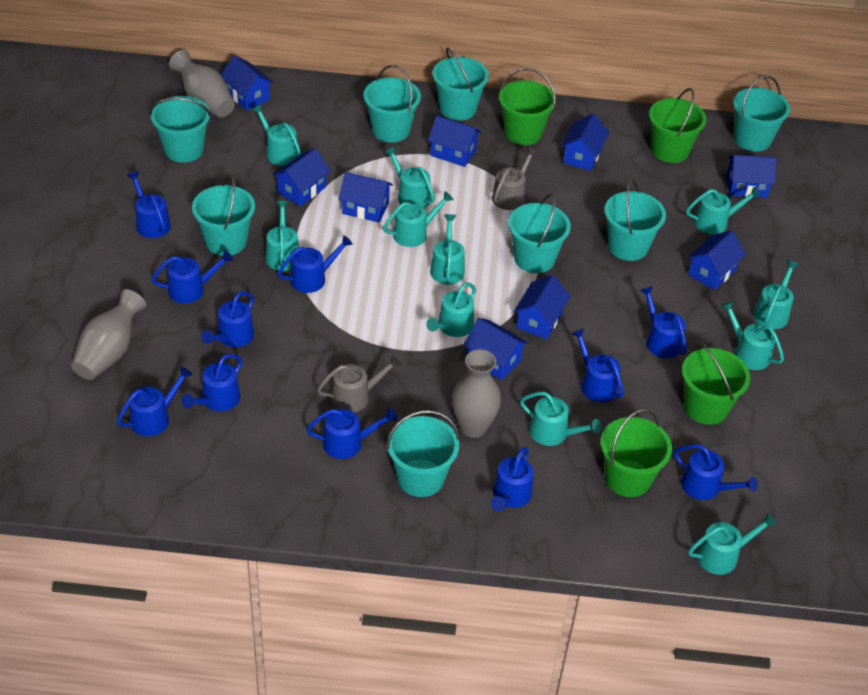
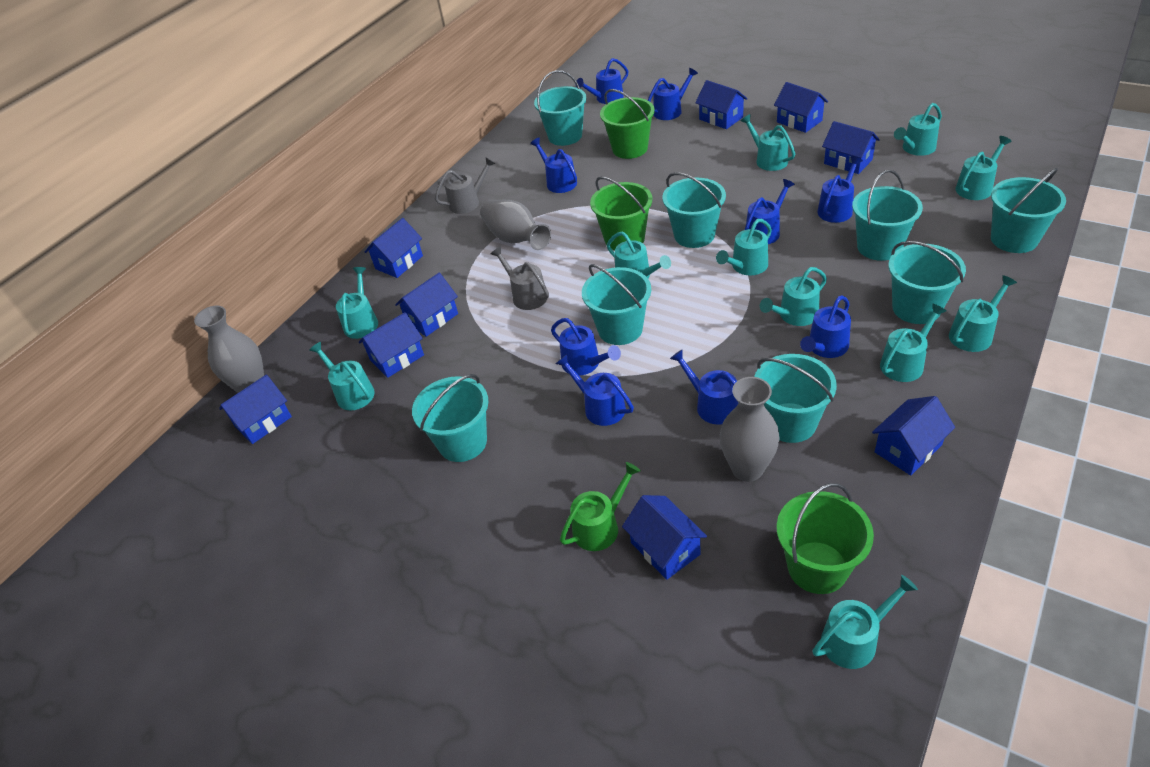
blue watering can: [117,366,193,436] [127,171,171,238] [151,250,233,303] [181,354,242,411] [201,291,254,347] [278,235,353,293] [306,408,397,459] [490,447,533,512] [571,329,624,402] [640,286,687,358] [674,444,758,500] = 11 -> [530,138,577,193] [551,318,621,376] [556,354,634,426] [576,58,628,104] [648,68,698,120] [670,350,739,425] [745,179,795,244] [800,295,851,358] [817,156,863,223] = 9
green bucket: [499,68,556,145] [601,409,672,497] [649,88,706,163] [682,342,750,425] = 4 -> [590,177,652,251] [600,89,655,159] [776,483,874,594] = 3
green watering can: none = 0 -> [560,462,641,551] = 1

